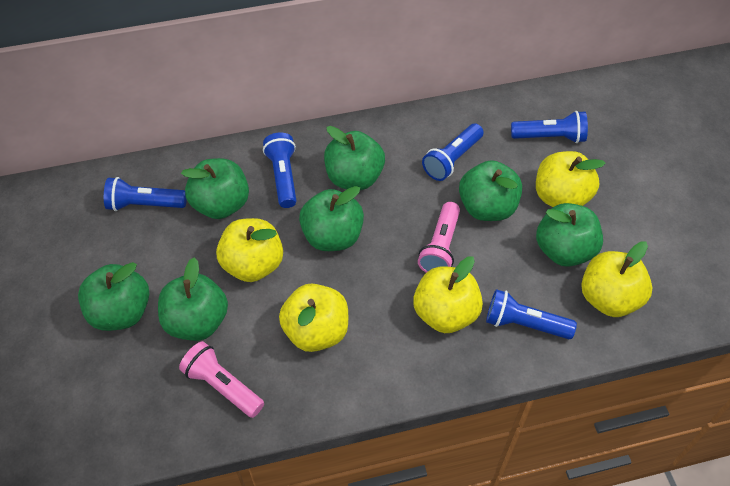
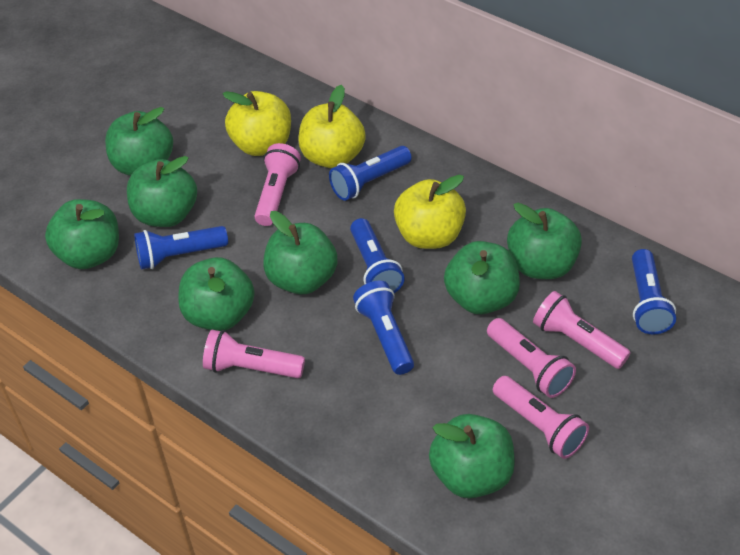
green apple: [78,262,149,331] [158,257,228,341] [181,158,249,219] [299,186,364,251] [324,126,385,190] [459,160,522,221] [536,203,603,267] = 7 -> [45,199,119,269] [105,107,173,176] [127,156,197,227] [178,257,255,331] [263,211,338,294] [429,414,515,498] [444,241,520,314] [507,203,582,279] = 8
pink flashlight: [179,341,264,418] [418,202,460,273] = 2 -> [203,330,305,378] [254,143,301,226] [487,318,576,398] [493,376,589,459] [533,291,631,369] = 5
yellow apple: [216,218,283,282] [279,283,348,352] [413,256,483,333] [536,151,606,207] [581,241,652,317] = 5 -> [223,91,291,156] [298,85,366,168] [394,175,466,249] = 3

